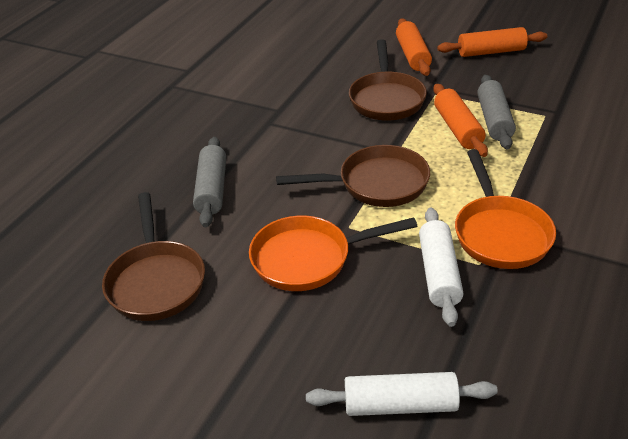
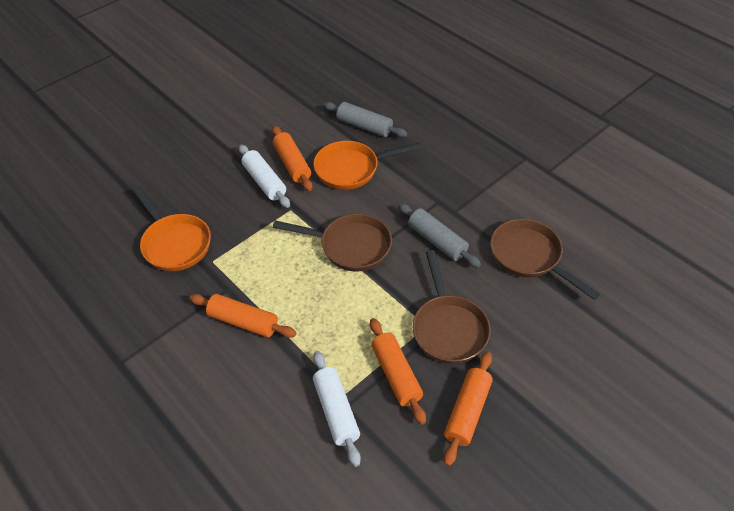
orange rolling pin: [396,18,432,76] [433,84,488,157] [437,27,547,57] = 3 -> [189,294,296,338] [272,126,313,191] [370,318,426,425] [444,352,493,466] = 4

